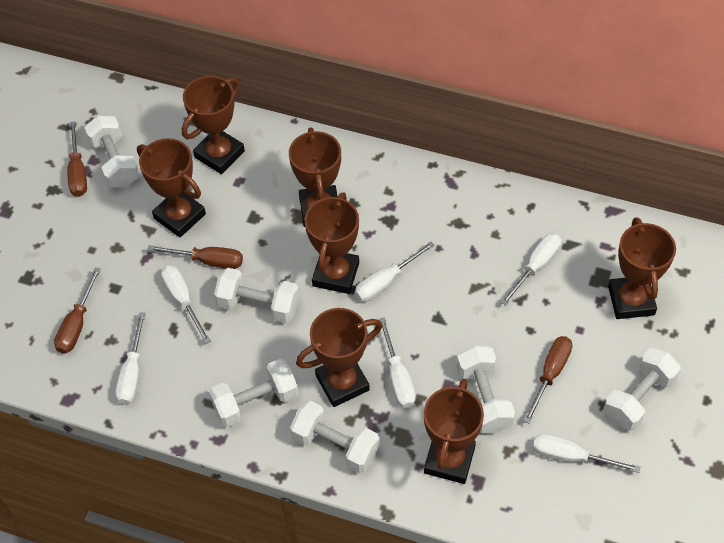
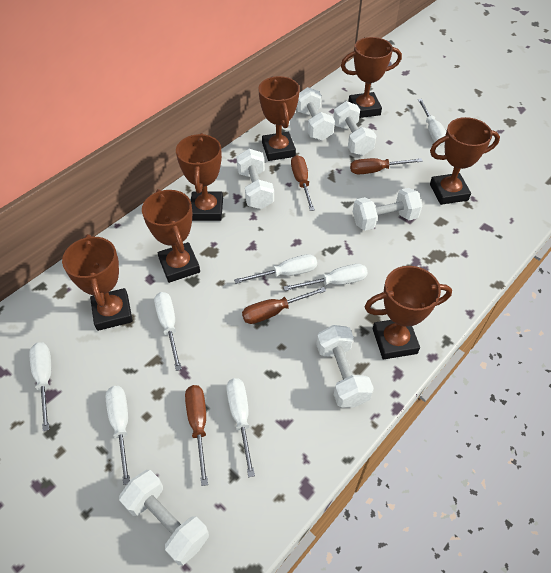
white screwdriver: [115,312,145,405] [161,265,211,344] [355,242,435,302] [379,317,416,408] [500,233,561,306] [533,434,640,473] = 6 -> [29,342,51,431] [106,386,130,485] [154,292,182,371] [226,378,255,477] [234,254,317,284] [283,264,368,291] [418,99,446,145] = 7

